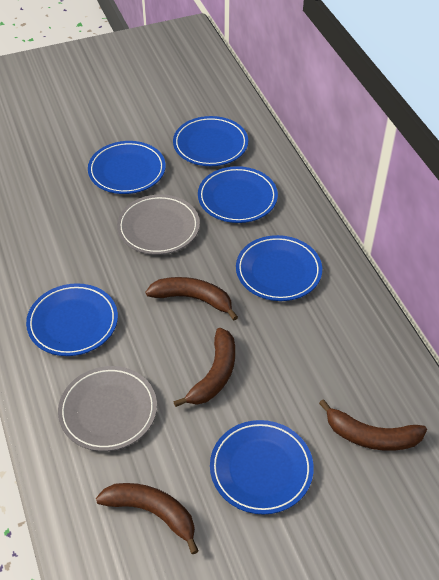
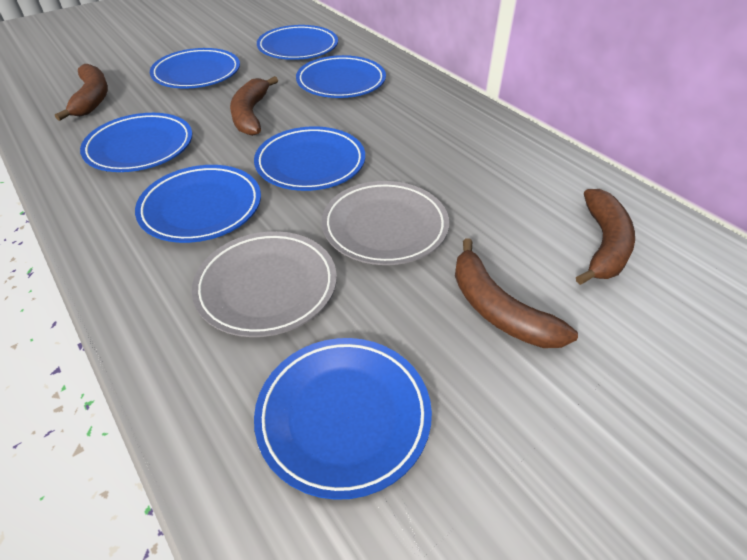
blue plate: [26,283,118,356] [88,141,166,194] [173,116,248,166] [198,166,278,223] [210,420,314,515] [236,235,322,301] = 6 -> [80,113,192,172] [135,165,261,243] [150,48,240,89] [254,126,365,191] [254,338,432,500] [257,25,338,60] [296,55,386,98] = 7

